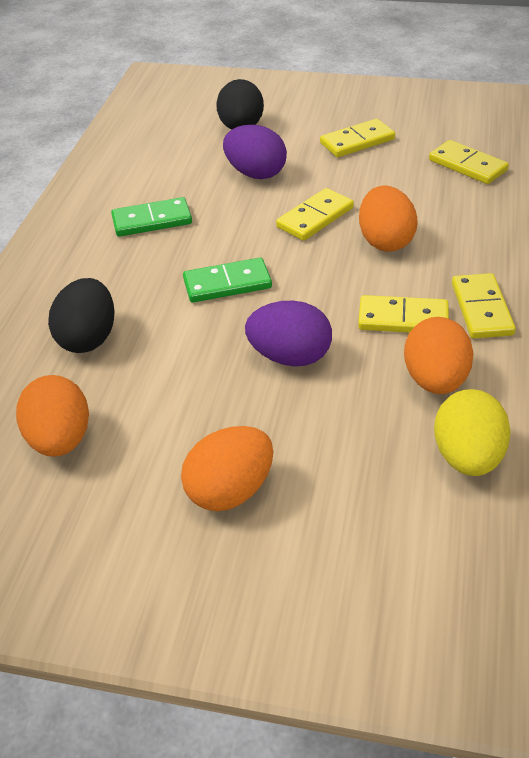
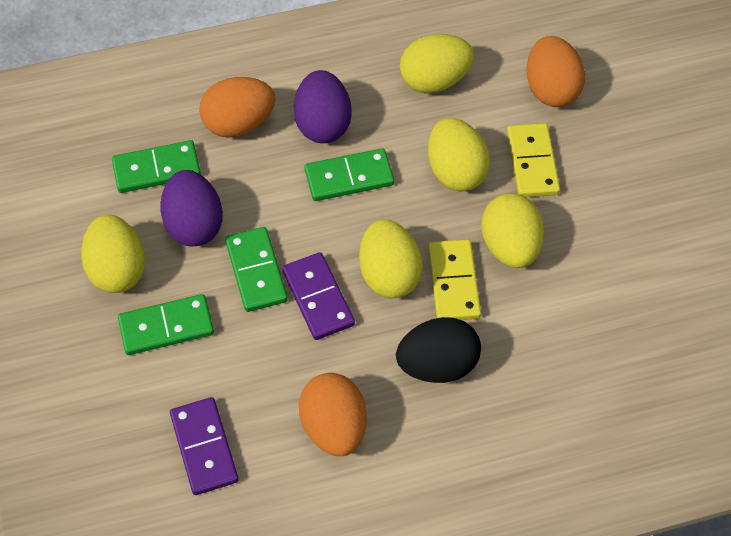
black egg: [48,278,115,353] [216,79,264,130] = 2 -> [396,317,481,383] = 1
green domino: [111,197,192,237] [183,258,272,303] = 2 -> [112,140,201,193] [118,294,214,355] [225,227,288,312] [305,148,394,201] = 4
orange egg: [16,375,89,457] [181,426,273,511] [359,186,417,252] [404,317,473,394] = 4 -> [199,77,276,138] [299,373,367,456] [527,36,585,107] = 3
purple domino: none = 0 -> [170,397,239,495] [282,252,355,340] = 2
yellow domino: [276,188,354,241] [320,119,395,157] [358,295,449,333] [429,140,509,184] [452,273,516,339] = 5 -> [428,239,481,320] [507,123,560,197] = 2
yellow egg: [434,389,511,476] = 1 -> [81,215,145,293] [359,219,423,298] [400,34,474,93] [428,118,490,192] [481,193,544,268] = 5

